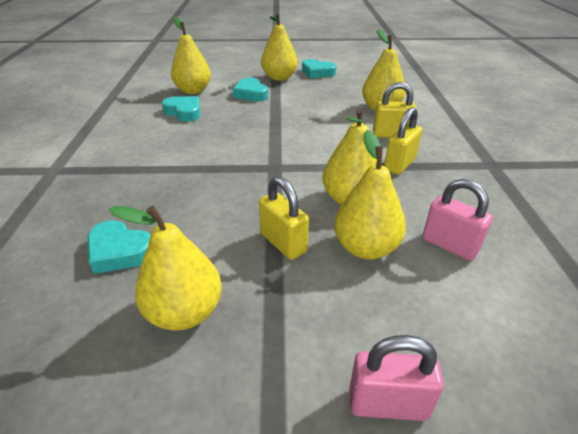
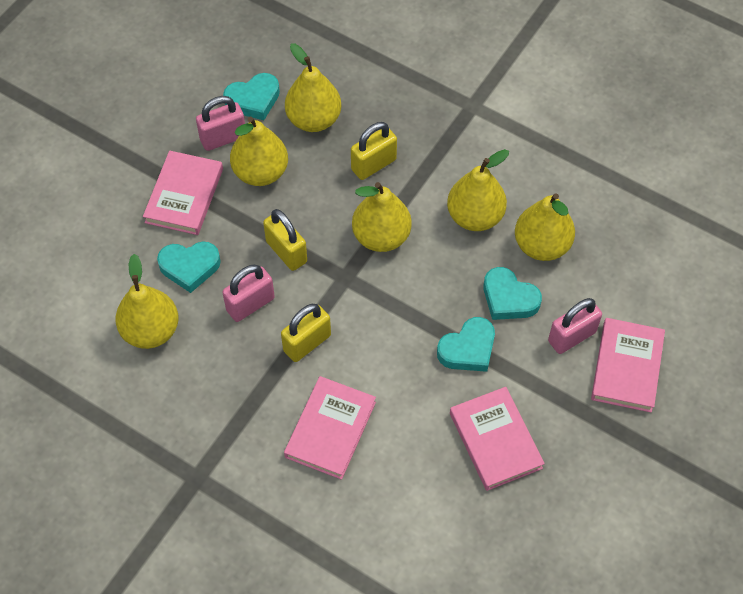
pink book: none = 0 -> [143,151,223,235] [284,376,376,480] [450,387,545,491] [591,318,665,413] = 4
pink padlock: [349,335,444,421] [422,179,493,261] = 2 -> [196,96,245,151] [222,264,275,322] [548,298,602,354] = 3

